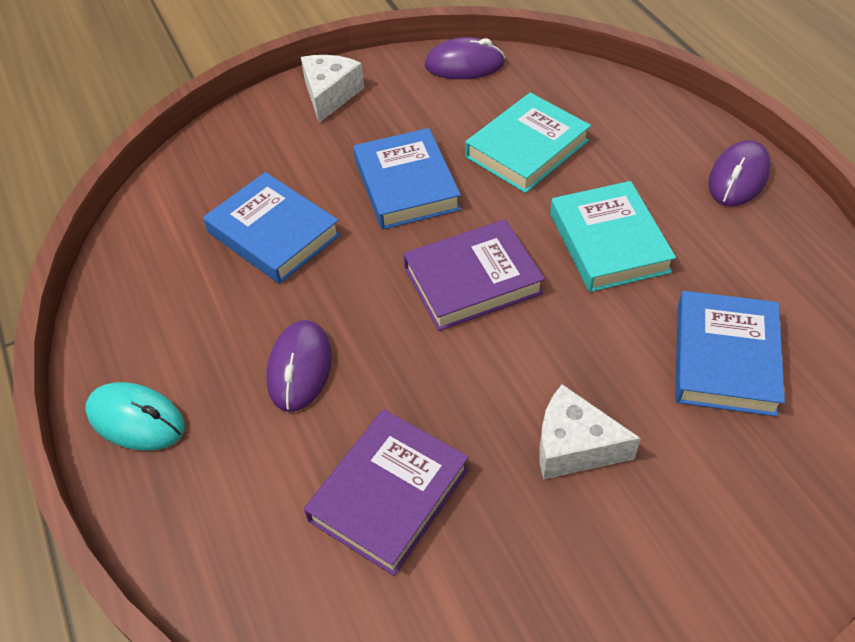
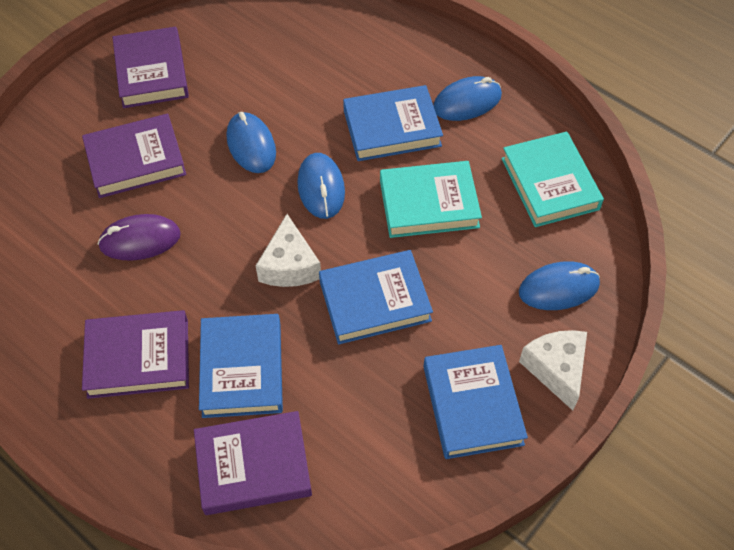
blue book: [203,172,341,284] [353,128,461,230] [675,291,785,417] = 3 -> [199,314,283,418] [319,250,433,344] [343,85,443,161] [424,345,528,459] = 4
blue mouse: none = 0 -> [227,112,276,173] [297,153,345,219] [433,76,502,121] [519,261,600,310] = 4
purple book: [304,409,469,576] [403,219,545,331] = 2 -> [82,114,187,198] [82,310,189,399] [112,27,189,108] [194,411,312,515] = 4
purple mouse: [266,320,332,412] [425,37,505,79] [708,140,771,206] = 3 -> [98,214,181,261] = 1
turquoise mouse: [86,382,185,451] = 1 -> none = 0

